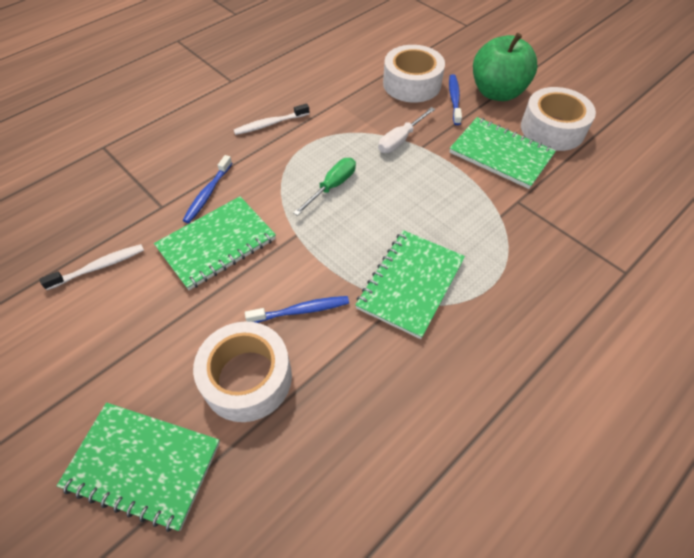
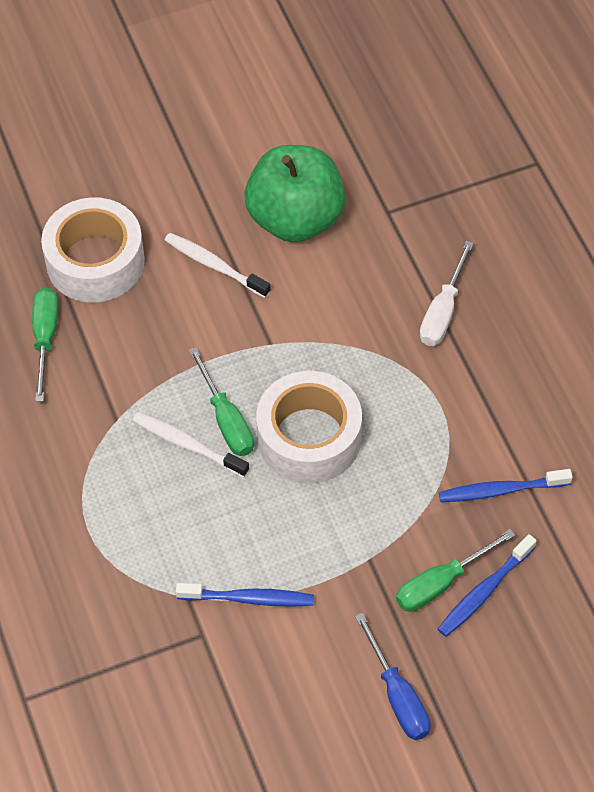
blue screwdriver: none = 0 -> [355,612,431,740] = 1
green notebook: [57,403,220,532] [154,196,276,290] [355,230,465,339] [450,117,556,189] = 4 -> none = 0
green screwdriver: [293,158,356,216] = 1 -> [32,287,58,402] [189,347,254,456] [396,529,515,612] = 3
white tape: [193,321,292,422] [383,45,445,103] [521,87,596,151] = 3 -> [41,197,145,303] [256,371,362,483] = 2

